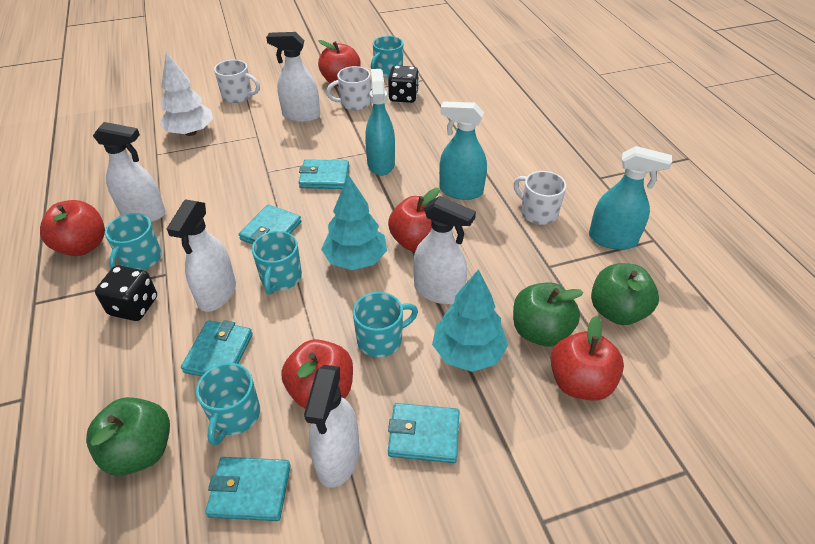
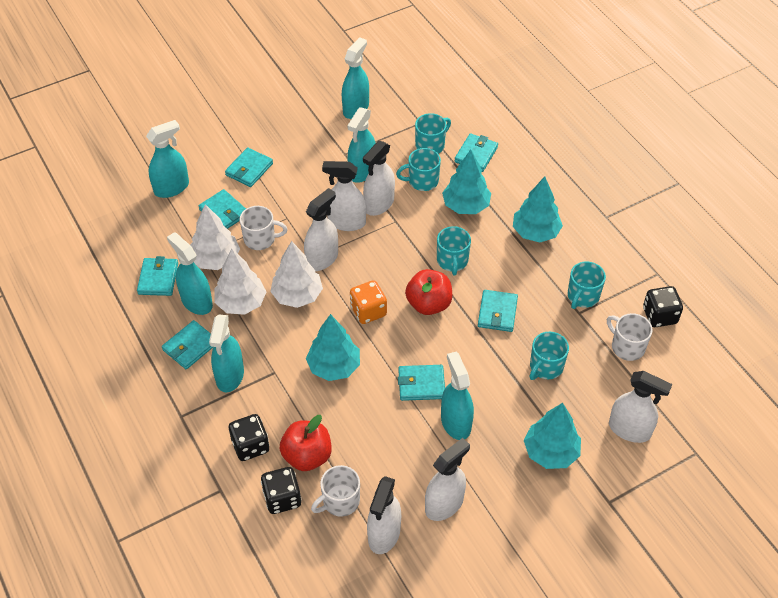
black dice: [95,265,157,321] [388,65,419,103] = 2 -> [229,414,269,461] [261,467,302,514] [643,286,683,327] = 3
green apple: [86,397,170,476] [513,282,584,346] [591,263,659,325] = 3 -> none = 0
orange dice: none = 0 -> [350,280,387,324] = 1
red apple: [40,200,105,256] [281,339,353,409] [318,40,360,86] [388,188,440,252] [551,316,624,401] = 5 -> [280,415,332,471] [405,269,452,315] = 2
turquoise spray bottle: [365,69,395,176] [439,101,487,200] [589,146,672,250] = 3 -> [146,120,189,198] [167,232,213,315] [209,314,244,392] [342,37,369,119] [347,107,375,183] [441,352,474,440] = 6
turquoise tree: [321,175,387,270] [432,269,508,372] = 2 -> [306,314,360,381] [442,149,491,214] [513,177,563,243] [524,403,581,469] = 4
turquoise wallet: [181,320,253,376] [205,457,290,521] [238,204,301,245] [299,159,349,189] [388,403,460,463] = 5 -> [137,256,178,296] [162,320,213,369] [198,189,246,229] [225,148,273,187] [398,365,445,401] [455,134,498,172] [478,290,518,332] = 7
white spray bottle: [93,122,166,222] [167,199,236,312] [266,32,320,122] [304,365,359,488] [413,196,476,304] = 5 -> [304,188,338,271] [322,161,366,231] [363,141,395,216] [367,476,401,554] [425,438,470,521] [609,371,672,443] = 6
white tree: [160,52,213,136] = 1 -> [190,204,240,270] [214,249,266,315] [270,241,323,308] = 3

